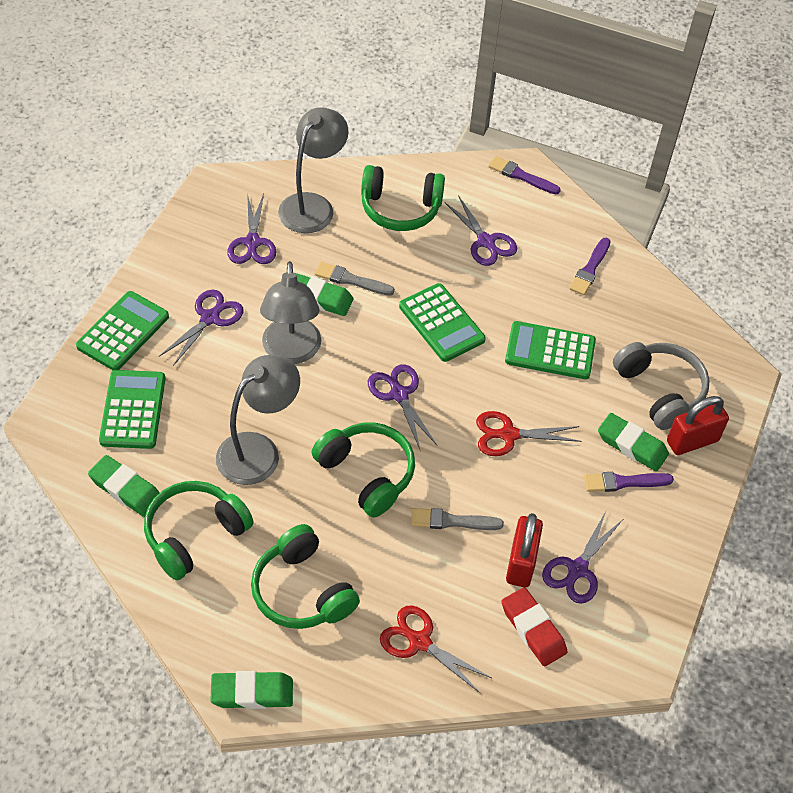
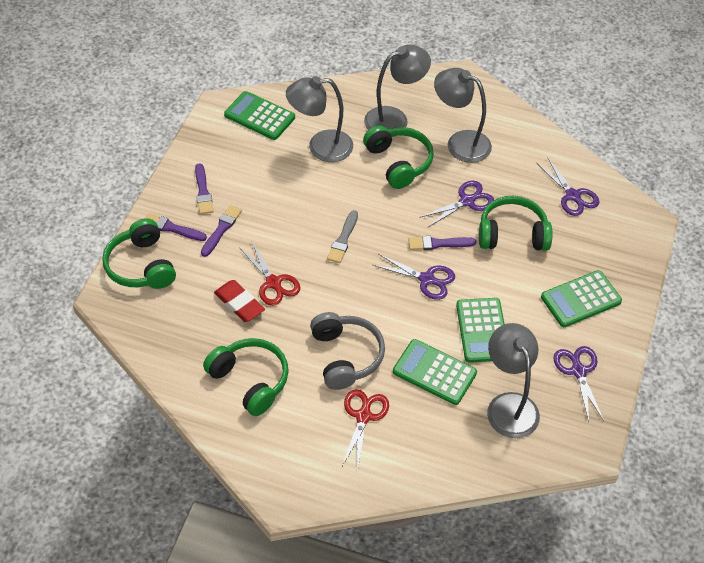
green eraser: [88,455,160,517] [210,671,293,709] [295,273,354,316] [598,413,669,471] = 4 -> none = 0
grey brush: [315,262,395,296] [411,508,504,530] = 2 -> [327,210,358,263] = 1
grey lamp: [216,354,300,485] [260,261,321,364] [278,107,348,233] = 3 -> [286,76,353,162] [364,44,431,137] [434,68,492,163] [487,323,540,438] = 4
purple brush: [488,156,560,195] [569,238,611,296] [584,472,674,492] = 3 -> [146,213,207,241] [195,164,214,214] [201,205,242,257] [408,236,476,250] = 4
purple scissors: [159,289,244,366] [227,193,277,264] [368,364,437,449] [444,195,517,266] [542,511,622,604] = 5 -> [373,254,455,300] [419,181,494,228] [536,158,599,216] [553,346,604,422] = 4
red padlock: [506,513,543,587] [667,396,729,455] = 2 -> none = 0

